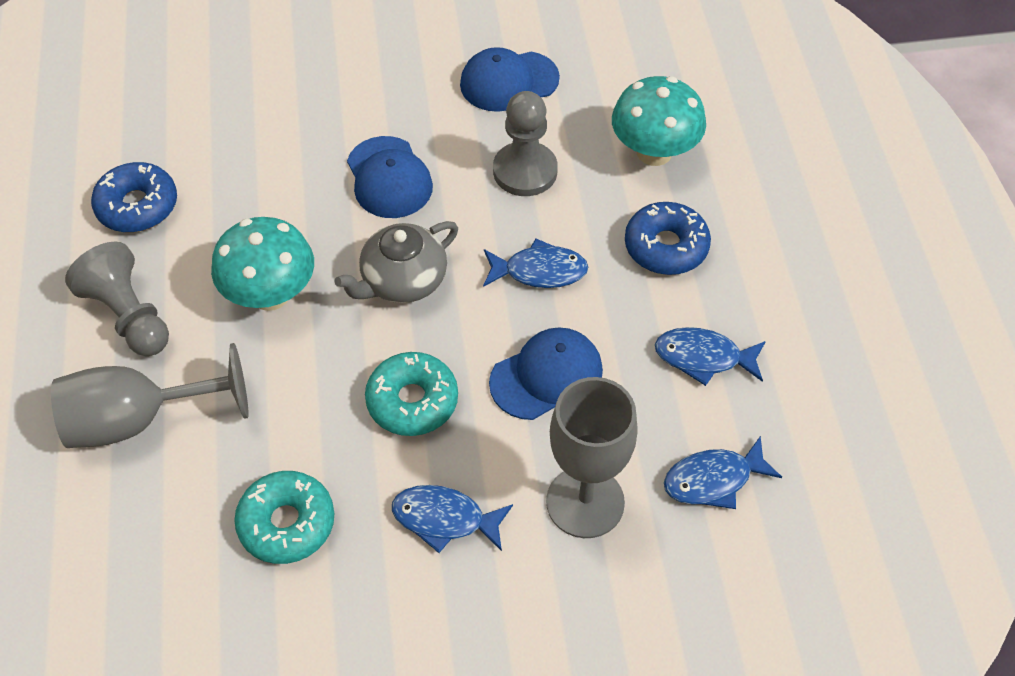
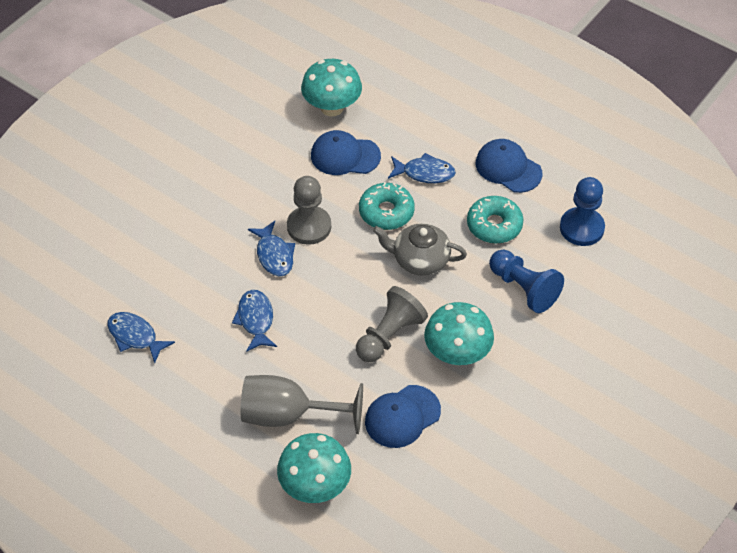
blue donut: [91,162,177,232] [625,202,711,275] = 2 -> none = 0
blue pawn: none = 0 -> [489,250,564,313] [560,177,605,246] = 2
grey goblet: [51,343,249,448] [546,377,638,538] = 2 -> [241,375,363,434] = 1
turquoise mushroom: [211,217,314,311] [612,76,706,166] = 2 -> [277,433,351,503] [301,59,362,117] [424,302,494,366] = 3

